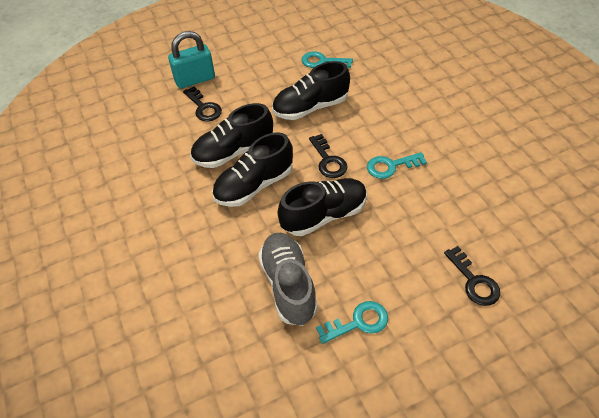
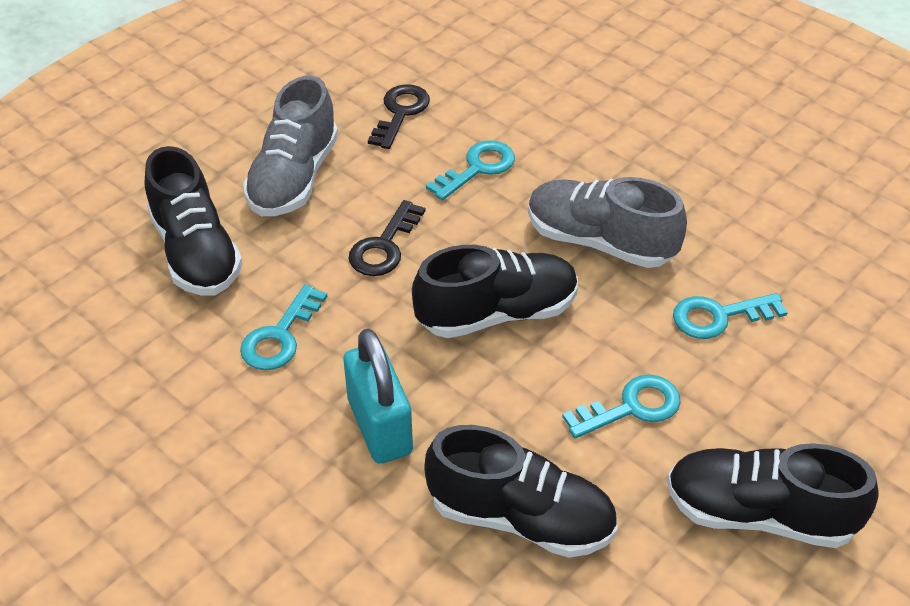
black key: [183,86,222,122] [309,134,347,178] [444,246,500,306] = 3 -> [348,200,425,276] [368,84,430,149] = 2
grey shoe: [258,233,318,326] = 1 -> [243,76,338,216] [528,177,687,268] = 2
turquoise key: [302,51,353,68] [316,301,388,344] [367,152,427,179] = 3 -> [240,284,327,370] [426,140,515,201] [562,374,681,439] [673,293,788,339] = 4

